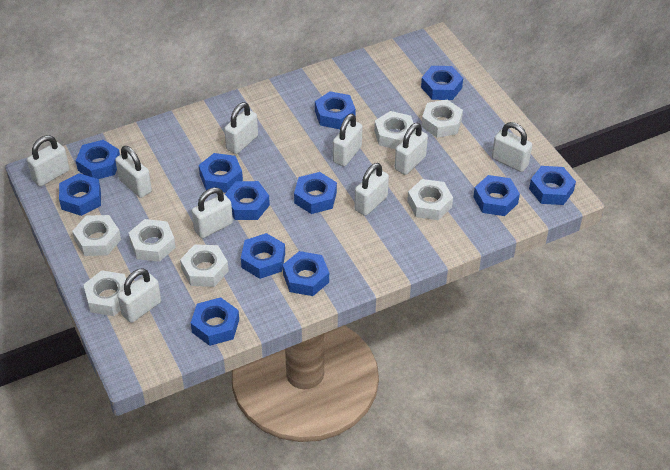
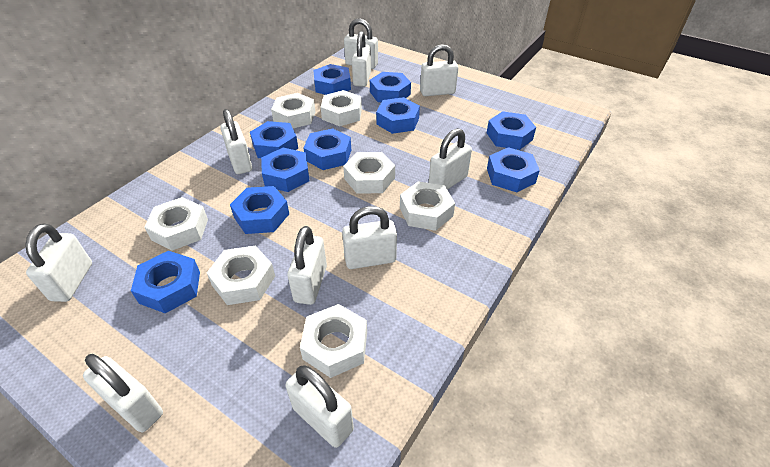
blue nut: [59,173,101,216] [76,140,120,179] [191,297,239,346] [199,153,243,193] [225,181,270,220] [241,233,285,279] [283,251,329,296] [294,172,337,214] [315,91,356,129] [421,66,463,100] [473,175,520,216] [529,166,576,205] = 12 -> [131,251,200,313] [230,186,289,234] [250,121,298,158] [261,148,310,192] [303,128,351,170] [314,64,351,95] [370,72,411,102] [376,97,420,134] [487,111,536,150] [487,147,540,192] = 10
white padlock: [27,135,69,187] [115,146,152,198] [118,268,161,323] [192,188,233,238] [224,102,258,154] [333,114,363,166] [354,163,389,216] [395,123,428,175] [492,122,532,172] = 9 -> [25,224,92,302] [83,354,163,432] [220,109,252,174] [285,365,354,448] [287,226,327,305] [342,206,397,269] [344,18,378,69] [352,31,371,87] [420,44,458,96] [429,128,472,190] = 10

